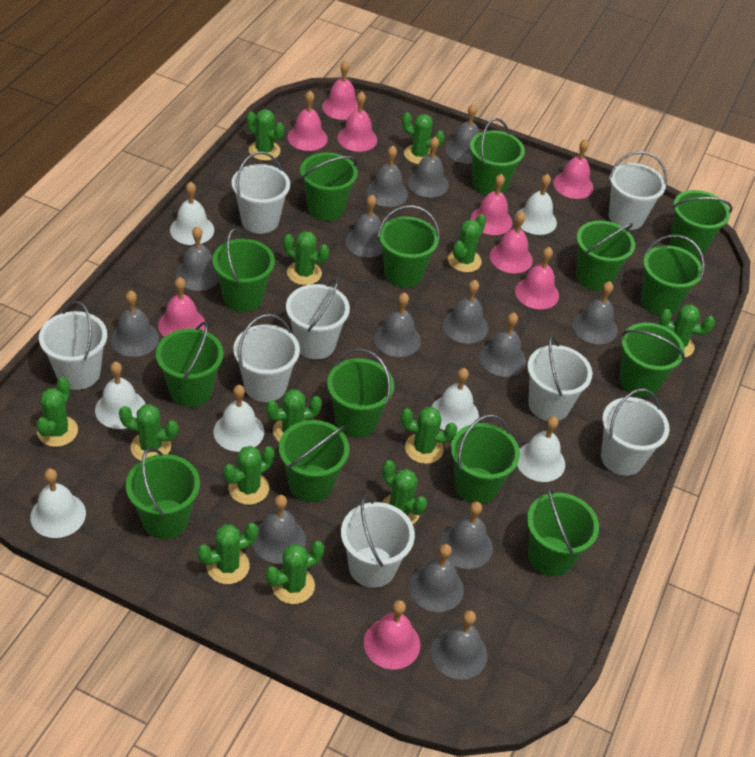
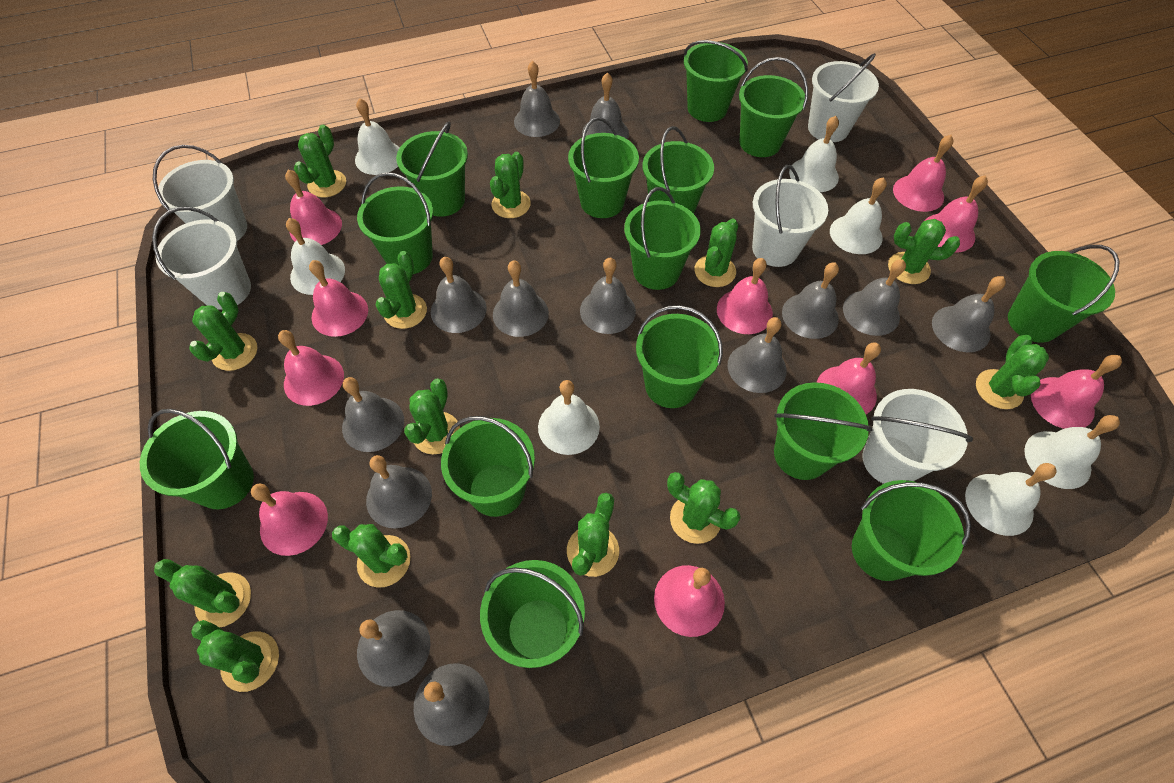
grey bell: [111,290,159,357] [176,226,219,291] [252,495,306,563] [345,195,383,257] [366,146,408,207] [374,293,421,357] [408,136,449,197] [409,544,464,612] [431,610,487,680] [440,502,493,569] [443,280,488,344] [445,104,480,164] [479,313,526,377] [573,281,618,344] = 14 -> [342,377,404,452] [357,610,430,687] [366,455,432,528] [414,663,489,746] [431,257,487,333] [493,260,549,337] [514,61,560,137] [580,258,636,334] [582,73,629,139] [728,317,787,393] [782,262,839,339] [843,259,906,336] [932,276,1006,352] = 13
pink bell: [158,277,205,337] [287,90,328,151] [322,60,358,120] [337,92,377,152] [364,600,420,669] [471,174,512,235] [490,211,533,273] [515,247,559,309] [553,139,594,199] = 9 -> [251,483,328,556] [278,330,344,406] [285,170,342,245] [309,260,368,337] [654,565,725,637] [717,258,773,334] [816,342,881,414] [893,135,954,212] [925,175,988,253] [1031,355,1122,429] = 10
white bucket: [39,301,107,390] [232,152,290,234] [233,314,300,402] [286,279,350,359] [341,496,415,588] [527,336,592,421] [601,389,670,476] [609,151,667,230] = 8 -> [152,207,251,310] [153,145,247,241] [752,165,828,267] [808,53,879,142] [863,389,973,484] = 5

